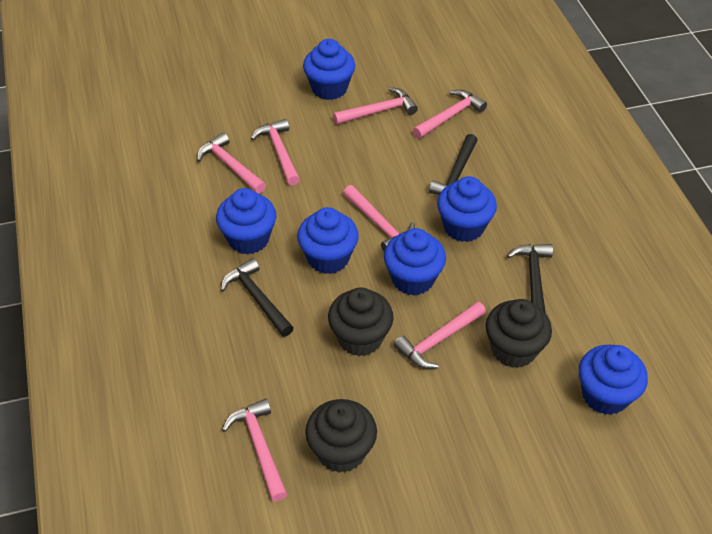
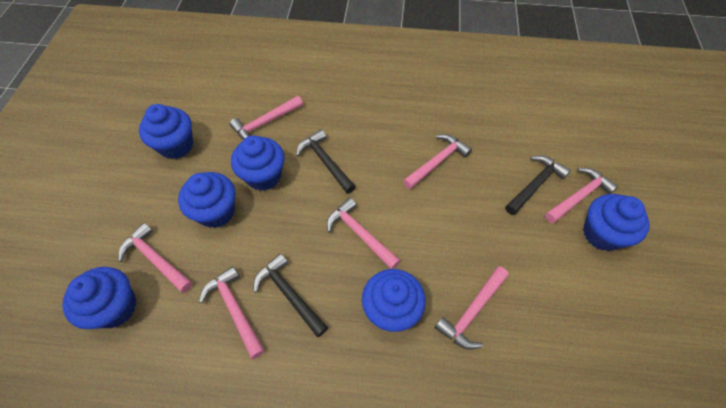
black cupcake: [305,399,377,473] [328,287,394,356] [486,299,552,368] = 3 -> none = 0

